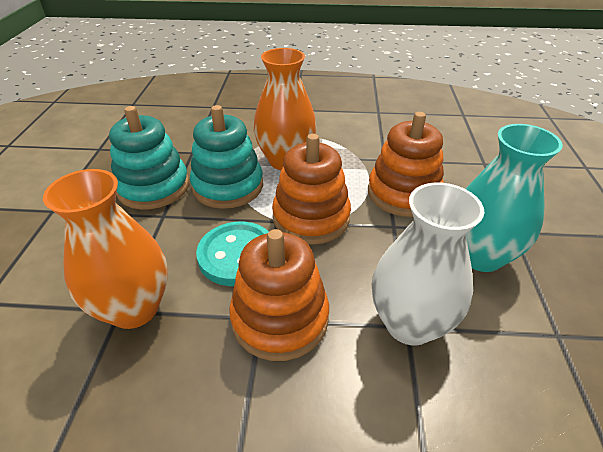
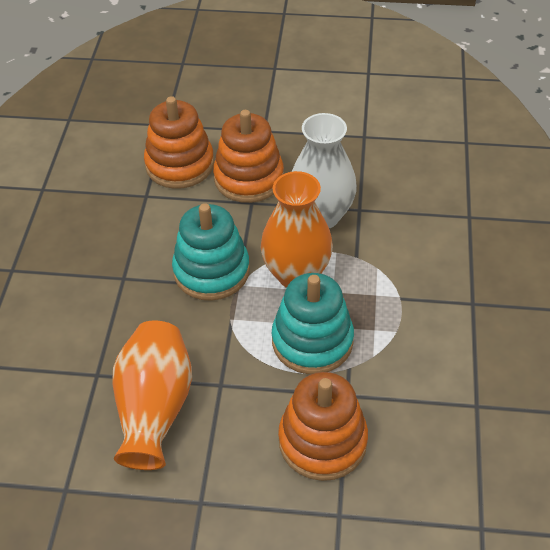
turquoise button: [196,222,269,286] = 1 -> none = 0
turquoise vase: [466,124,563,272] = 1 -> none = 0

